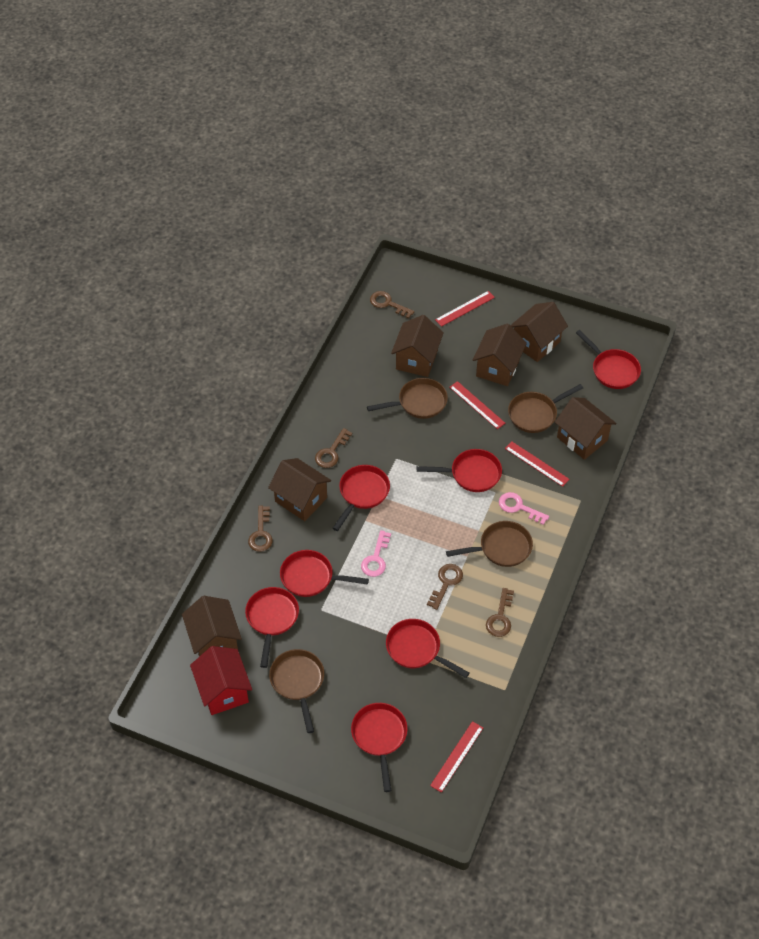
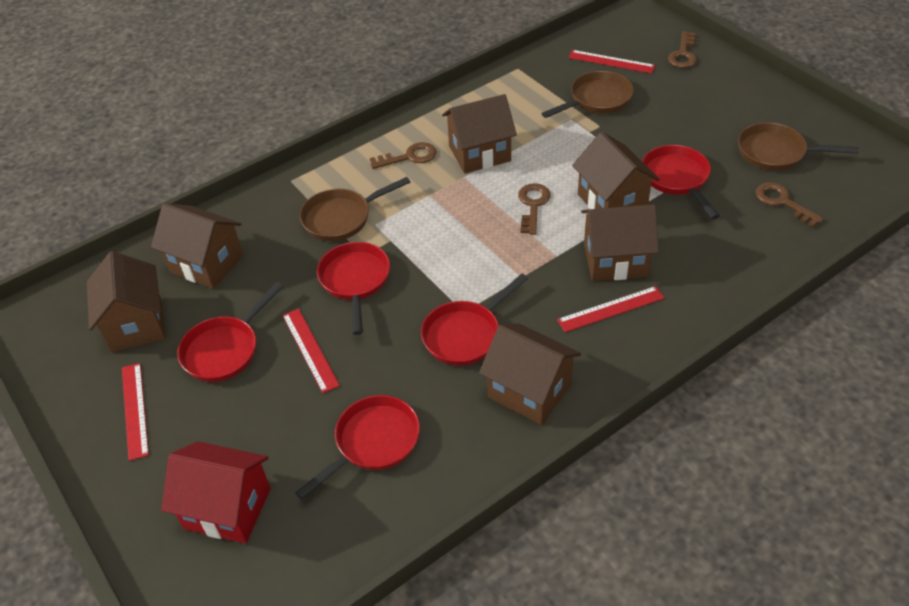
brown key: [248,506,273,552] [315,428,352,468] [370,291,414,319] [427,564,463,610] [486,588,514,637] = 5 -> [370,142,437,169] [518,183,551,235] [668,31,697,68] [756,182,824,227] = 4
brown pan: [269,649,324,733] [367,378,448,419] [446,521,533,567] [508,384,583,433] = 4 -> [300,177,410,241] [542,71,634,118] [738,123,859,171] = 3
pink key: [361,530,391,577] [499,492,549,525] = 2 -> none = 0
red pan: [245,587,299,668] [280,550,369,597] [332,465,390,531] [351,703,407,792] [386,619,470,678] [417,449,502,492] [576,330,641,389] = 7 -> [177,282,283,382] [295,395,420,499] [317,242,390,335] [421,274,528,366] [642,145,720,219] = 5

